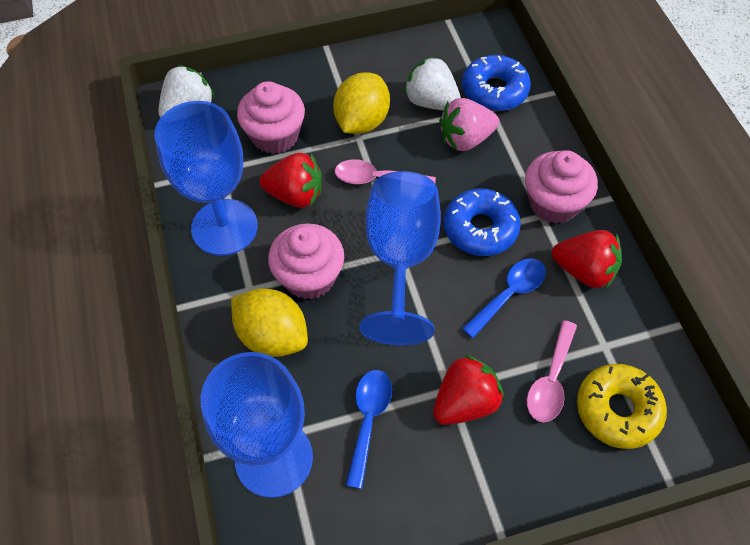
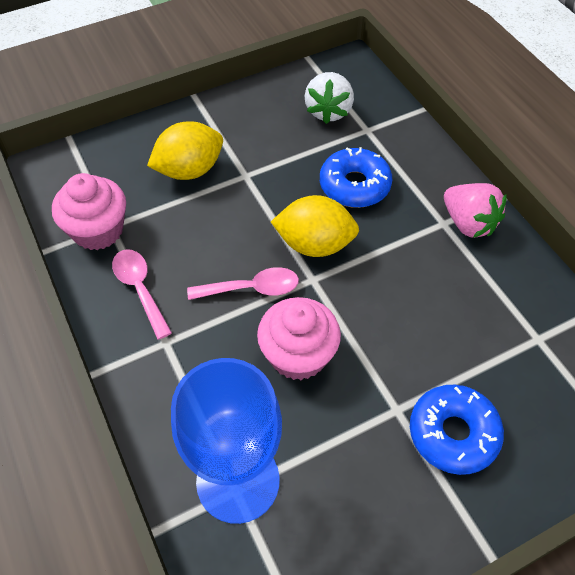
blue goblet: [155,101,258,256] [201,352,313,498] [360,171,441,346] = 3 -> [171,358,282,524] = 1
blue spoon: [346,370,392,489] [462,258,546,338] = 2 -> none = 0
pink cupcake: [237,81,305,154] [268,223,344,300] [525,150,598,224] = 3 -> [52,173,126,250] [257,297,341,380] = 2
red strawberry: [259,153,321,208] [433,355,504,425] [552,230,622,288] = 3 -> none = 0
white strawberry: [158,65,215,118] [404,56,461,110] = 2 -> [304,72,354,124] = 1
yellow donut: [577,364,667,449] = 1 -> none = 0

